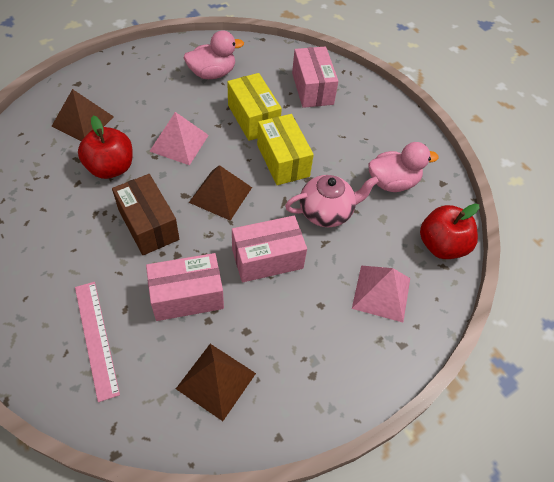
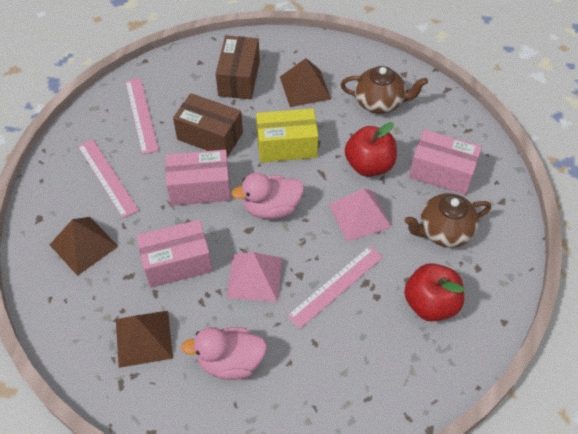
brown box: [112,174,179,255] = 1 -> [173,93,243,157] [216,35,260,99] = 2
brown teapot: none = 0 -> [340,66,428,114] [405,193,491,247] = 2
pink ruler: [75,282,120,402] = 1 -> [78,139,139,218] [125,78,159,155] [287,246,383,329] = 3
pink teapot: [285,175,379,227] = 1 -> none = 0
yellow box: [227,73,282,141] [257,114,314,185] = 2 -> [256,108,318,162] = 1

